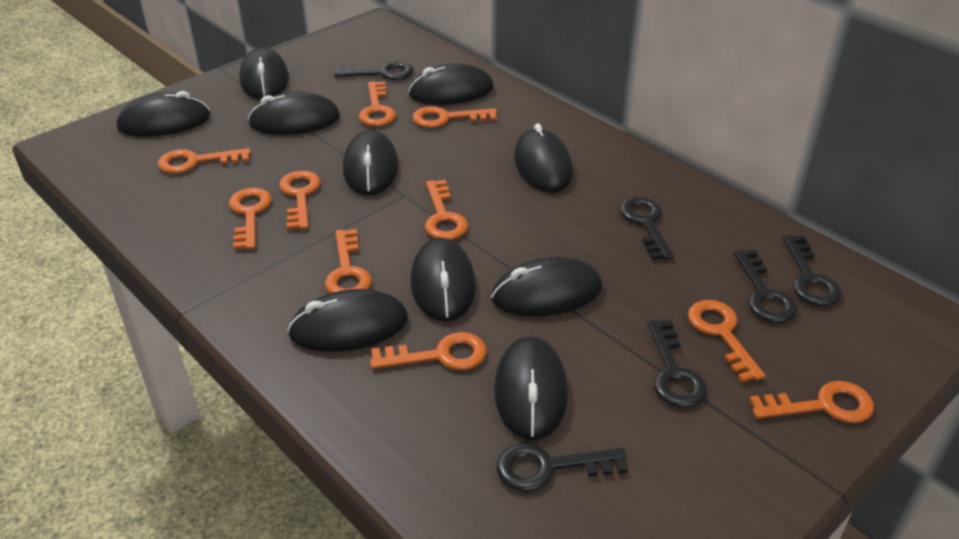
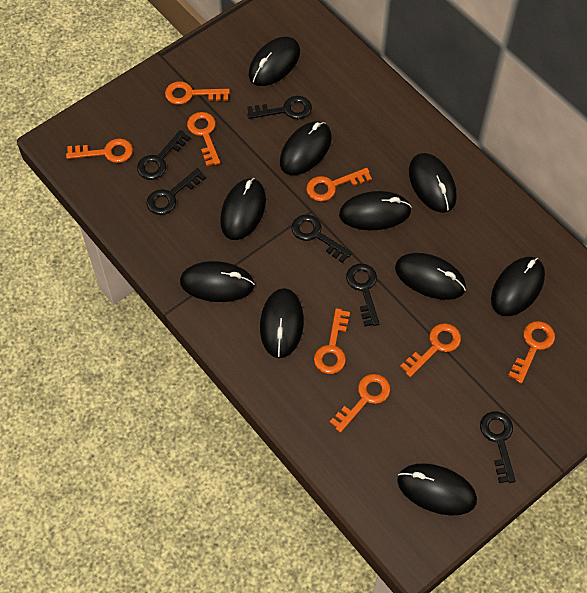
orange key: [158,148,251,174] [229,188,271,250] [279,171,321,230] [325,229,372,293] [359,81,396,126] [370,332,487,370] [412,106,497,128] [425,180,468,240] [688,300,766,383] [749,381,874,423] = 10 -> [66,138,133,163] [165,81,230,105] [187,112,220,166] [306,168,372,201] [314,308,350,374] [330,374,390,433] [400,323,461,377] [508,321,555,384] = 8

